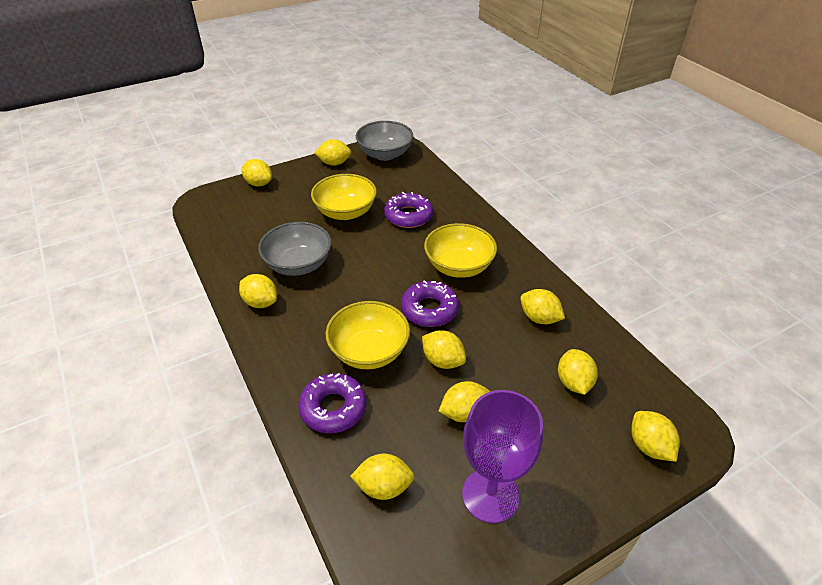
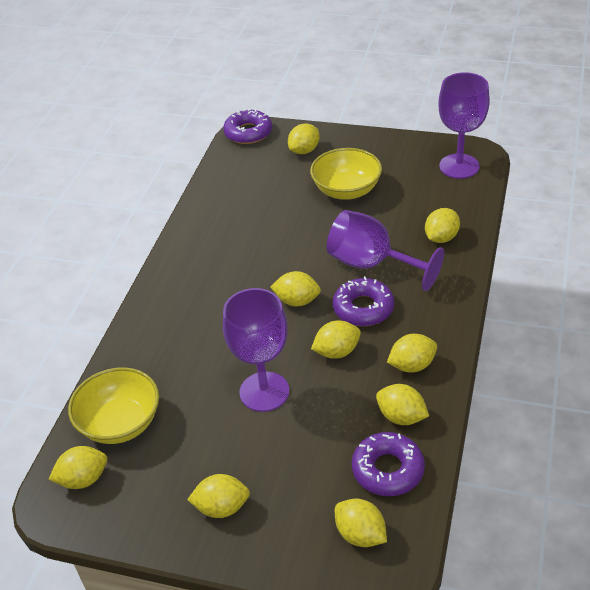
grey bowl: [258,222,332,276] [356,121,413,161] = 2 -> none = 0
purple goblet: [462,390,543,523] = 1 -> [223,288,289,412] [327,210,444,291] [438,72,490,179] = 3
yellow bowl: [311,174,377,220] [326,301,410,369] [424,223,497,278] = 3 -> [68,367,159,444] [310,148,382,200] = 2

